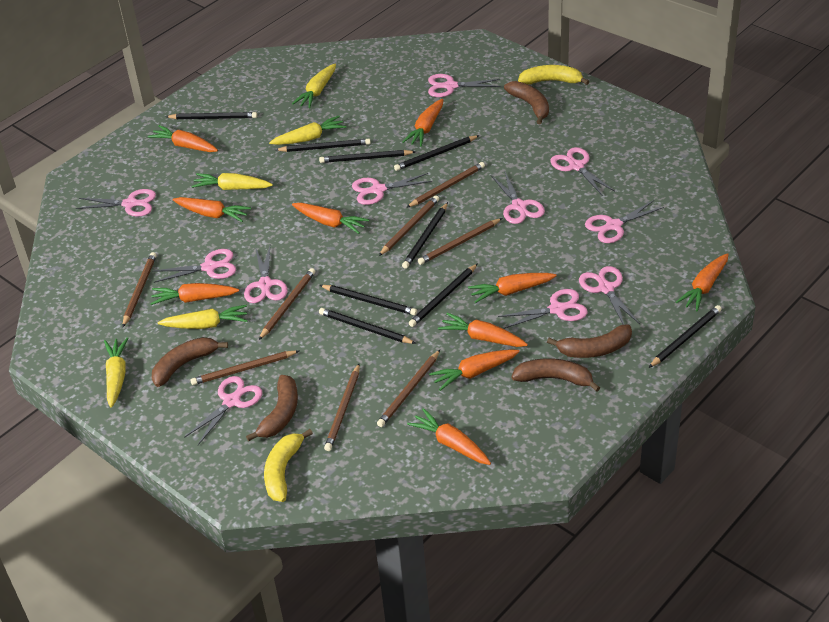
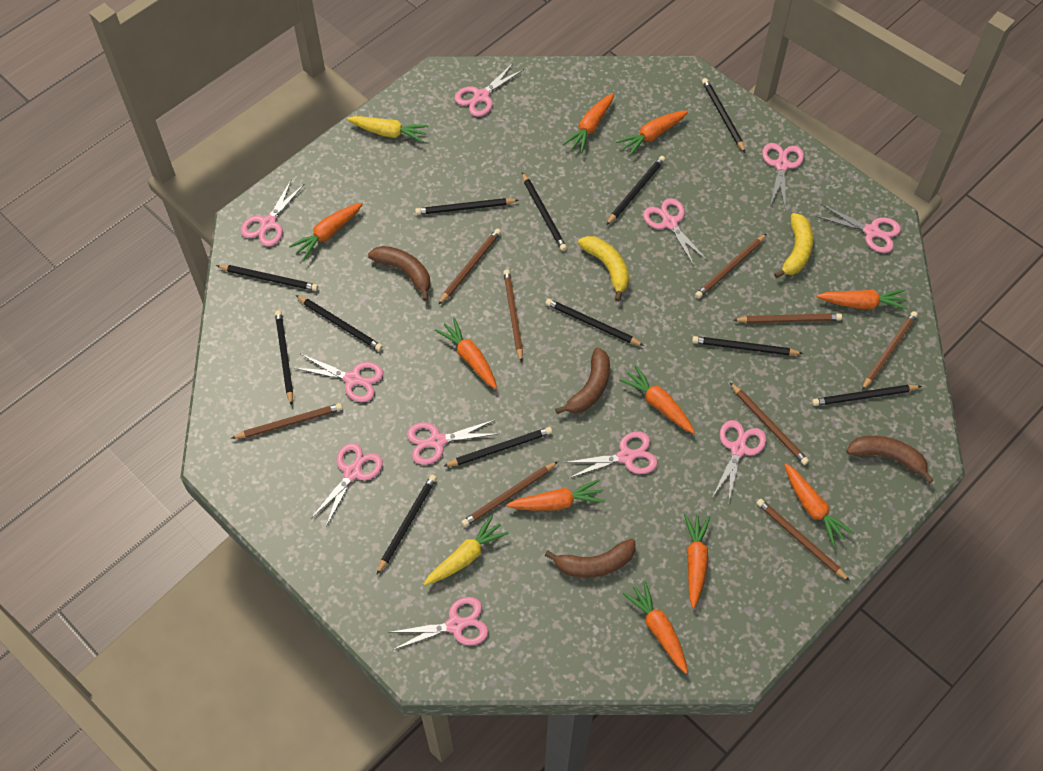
black pencil: [166,112,257,119] [276,139,371,152] [319,150,415,163] [319,308,416,344] [320,285,417,315] [394,135,480,171] [402,202,448,269] [409,263,478,327] [649,305,722,368] = 9 -> [216,265,318,291] [275,310,293,406] [296,295,383,351] [377,475,437,574] [415,198,519,215] [443,427,552,467] [522,172,567,251] [545,299,644,346] [606,156,665,225] [692,336,803,355] [702,78,746,153] [812,385,922,406] = 12
brown banana: [152,337,228,387] [246,375,298,441] [504,81,549,124] [511,358,600,392] [547,324,632,358] = 5 -> [368,246,430,301] [545,539,636,578] [555,348,610,414] [846,436,934,483] = 4
brown pencil: [123,252,157,327] [190,350,299,385] [259,268,315,340] [324,364,360,451] [377,350,440,427] [379,195,439,256] [406,162,485,208] [418,218,502,265] = 8 -> [231,403,343,439] [438,228,501,305] [462,462,558,527] [503,269,523,363] [695,234,767,299] [730,383,809,465] [734,313,842,323] [756,499,850,581] [862,311,918,390] = 9
yellow carrot: [104,337,128,408] [157,305,248,329] [191,173,273,190] [269,116,346,145] [292,64,336,108] = 5 -> [347,116,429,143] [424,515,509,586] = 2

